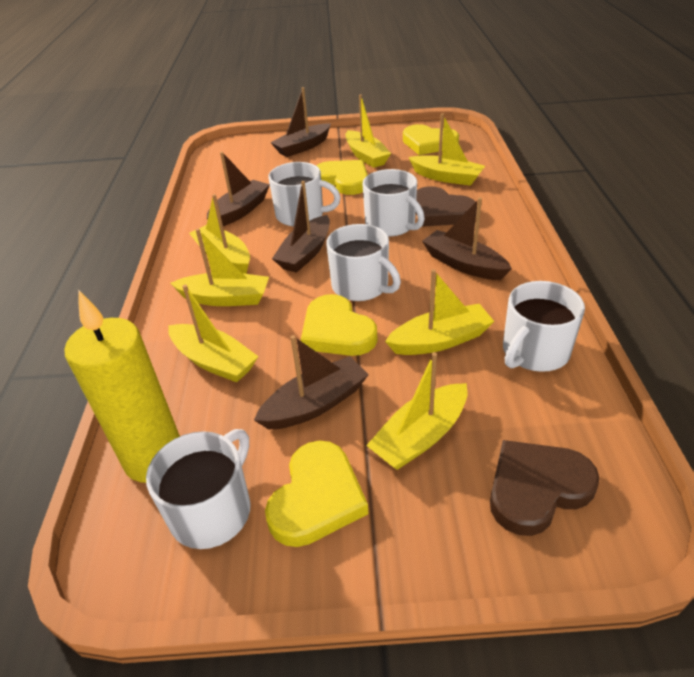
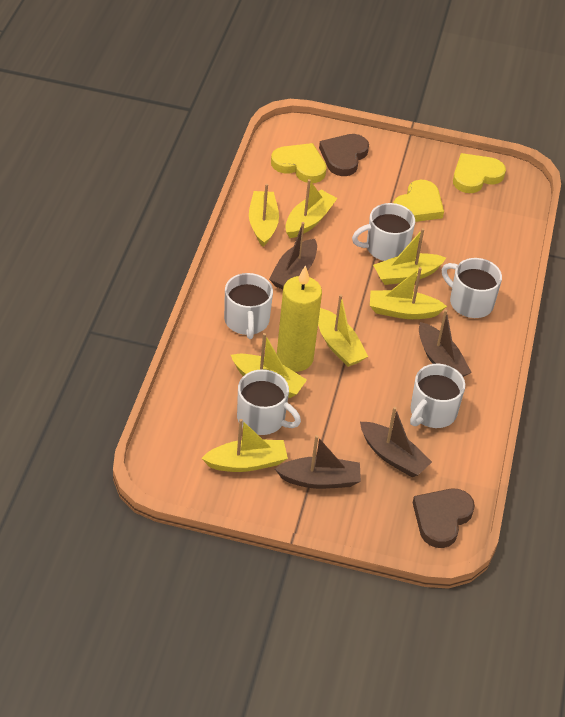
brown boat: [207,152,270,226] [254,335,369,430] [270,87,331,157] [272,181,330,273] [422,197,512,280] = 5 -> [269,222,317,290] [275,435,361,489] [360,407,432,477] [419,310,472,377] = 4
yellow heart: [265,441,368,547] [301,294,378,356] [316,160,368,195] [403,124,459,155] = 4 -> [271,143,327,183] [393,180,444,222] [453,153,506,193] = 3

